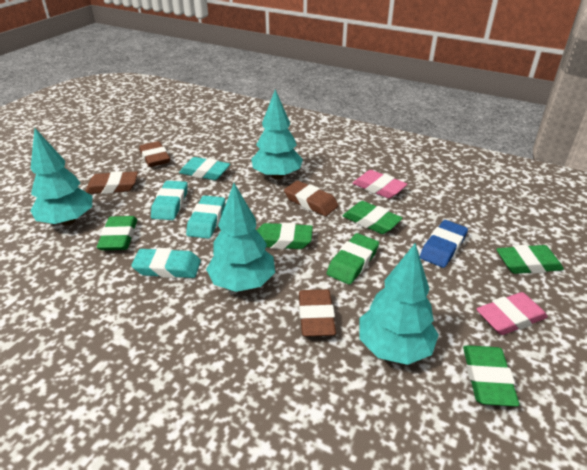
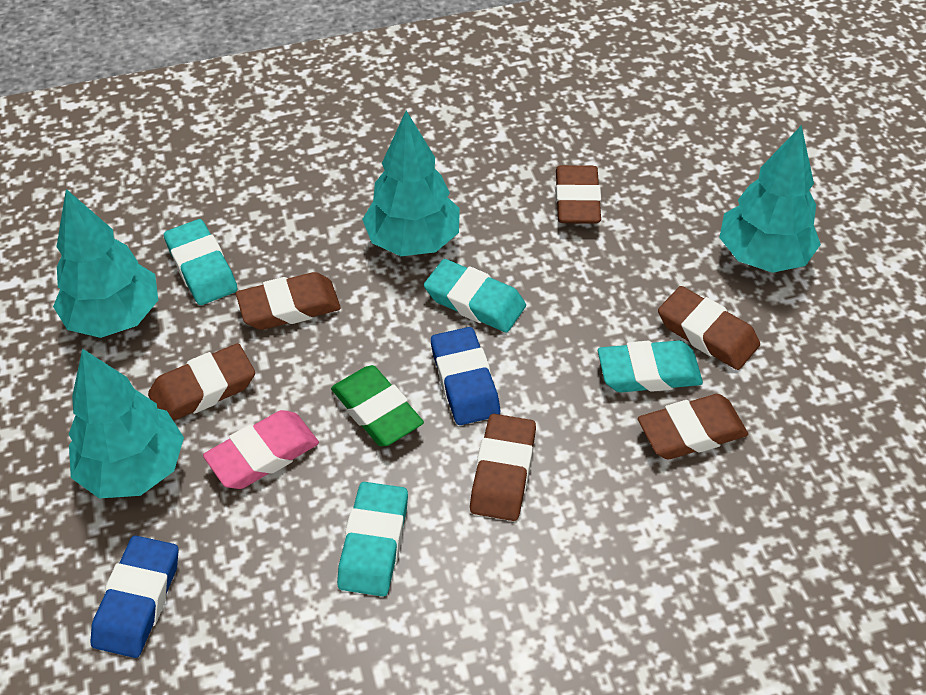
blue eraser: [420,220,468,268] = 1 -> [90,536,179,658] [431,327,500,425] = 2
brown eraser: [85,171,138,194] [139,141,170,167] [284,181,339,216] [299,289,336,337] = 4 -> [148,343,255,421] [236,272,341,330] [470,414,536,521] [555,165,601,224] [638,394,748,459] [658,286,760,370] = 6
green eraser: [97,216,137,250] [257,223,313,249] [327,233,379,285] [343,201,403,234] [463,345,519,407] [497,245,564,274] = 6 -> [331,365,424,446] = 1
pink eraser: [352,170,407,198] [477,292,548,335] = 2 -> [203,410,319,489] = 1

